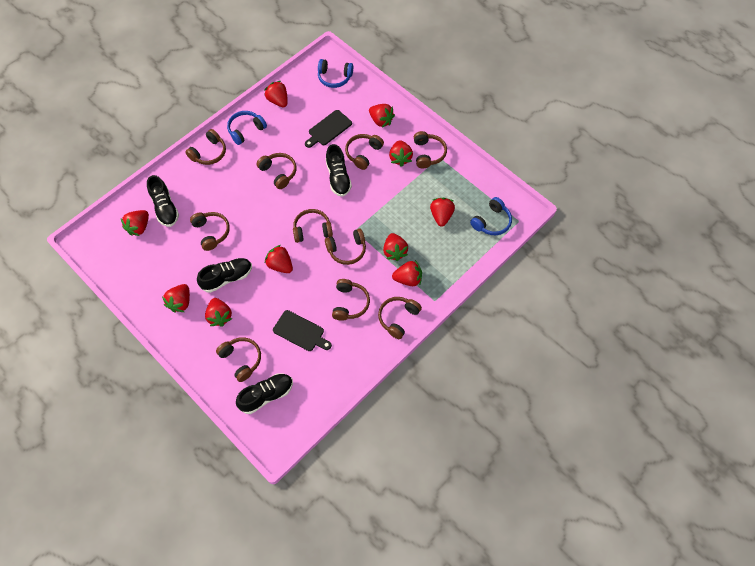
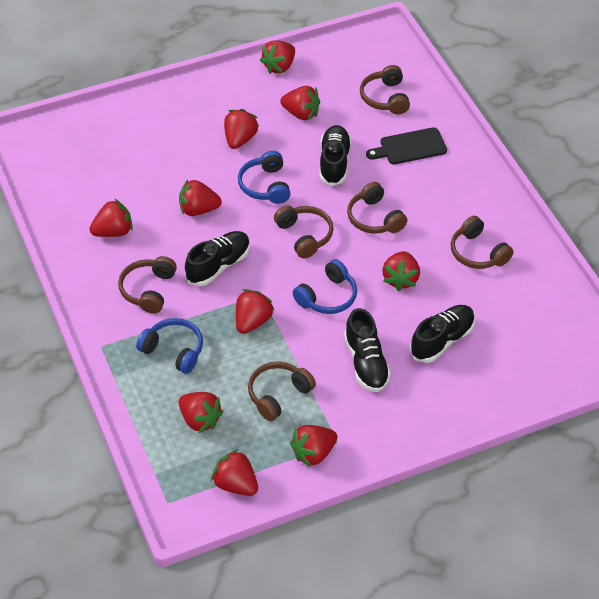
black cutting board: [273,310,332,351] [305,110,352,148] = 2 -> [366,127,447,164] = 1
brown headphones: [185,129,226,165] [190,212,230,251] [216,337,261,382] [256,153,296,189] [293,209,333,243] [325,228,366,265] [332,279,370,321] [345,134,384,170] [378,297,422,339] [414,131,447,169] = 10 -> [118,256,177,314] [248,361,316,421] [274,206,333,258] [347,182,407,234] [360,65,410,114] [451,216,514,269] = 6

